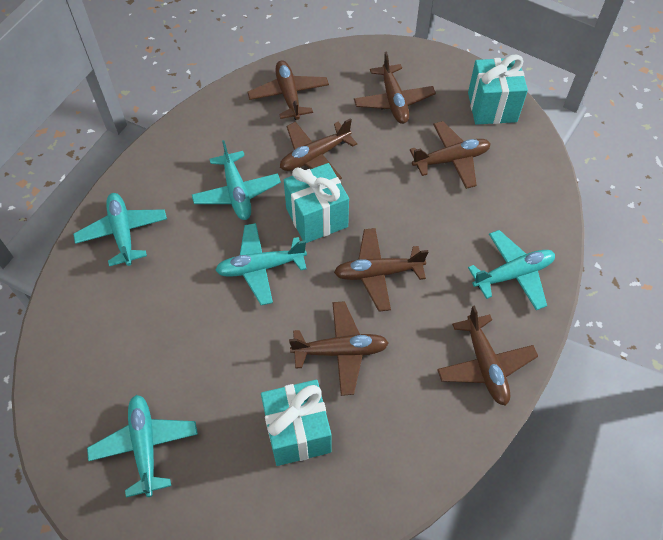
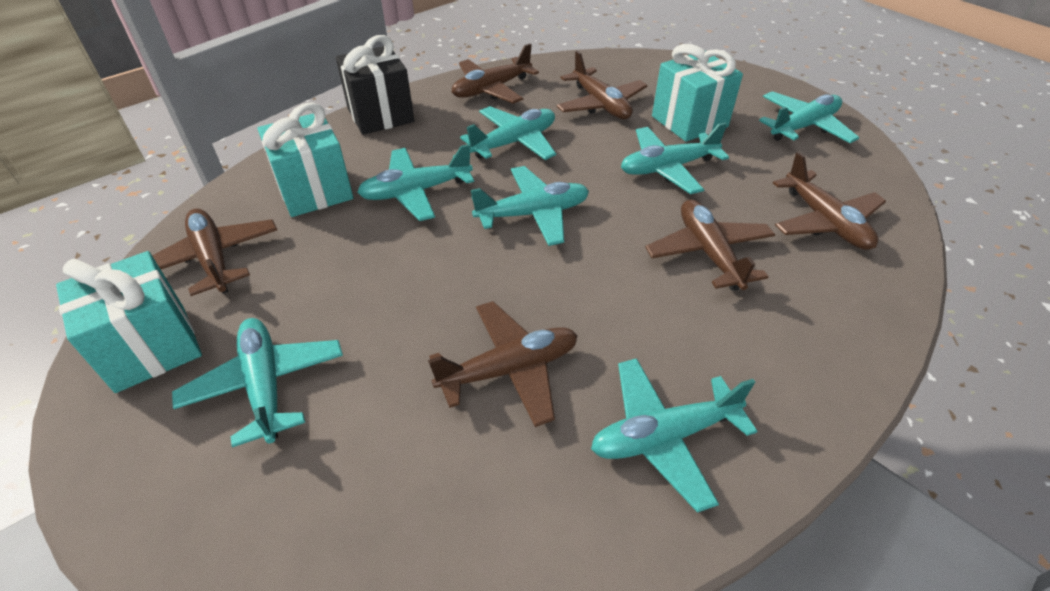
black gift: none = 0 -> [336,35,414,135] = 1
brown plane: [247,60,329,120] [280,118,357,179] [289,301,389,396] [334,228,428,312] [354,51,436,124] [410,121,491,189] [437,306,538,406] = 7 -> [152,208,277,296] [428,301,578,427] [452,43,539,103] [556,51,648,119] [645,200,775,291] [773,152,886,250] = 6
turquoise plane: [73,193,167,266] [87,395,198,498] [192,140,281,220] [215,223,307,305] [468,230,555,310] = 5 -> [172,318,343,447] [357,144,474,221] [460,106,556,160] [471,166,589,246] [591,358,757,513] [621,122,729,194] [759,91,859,143] = 7

